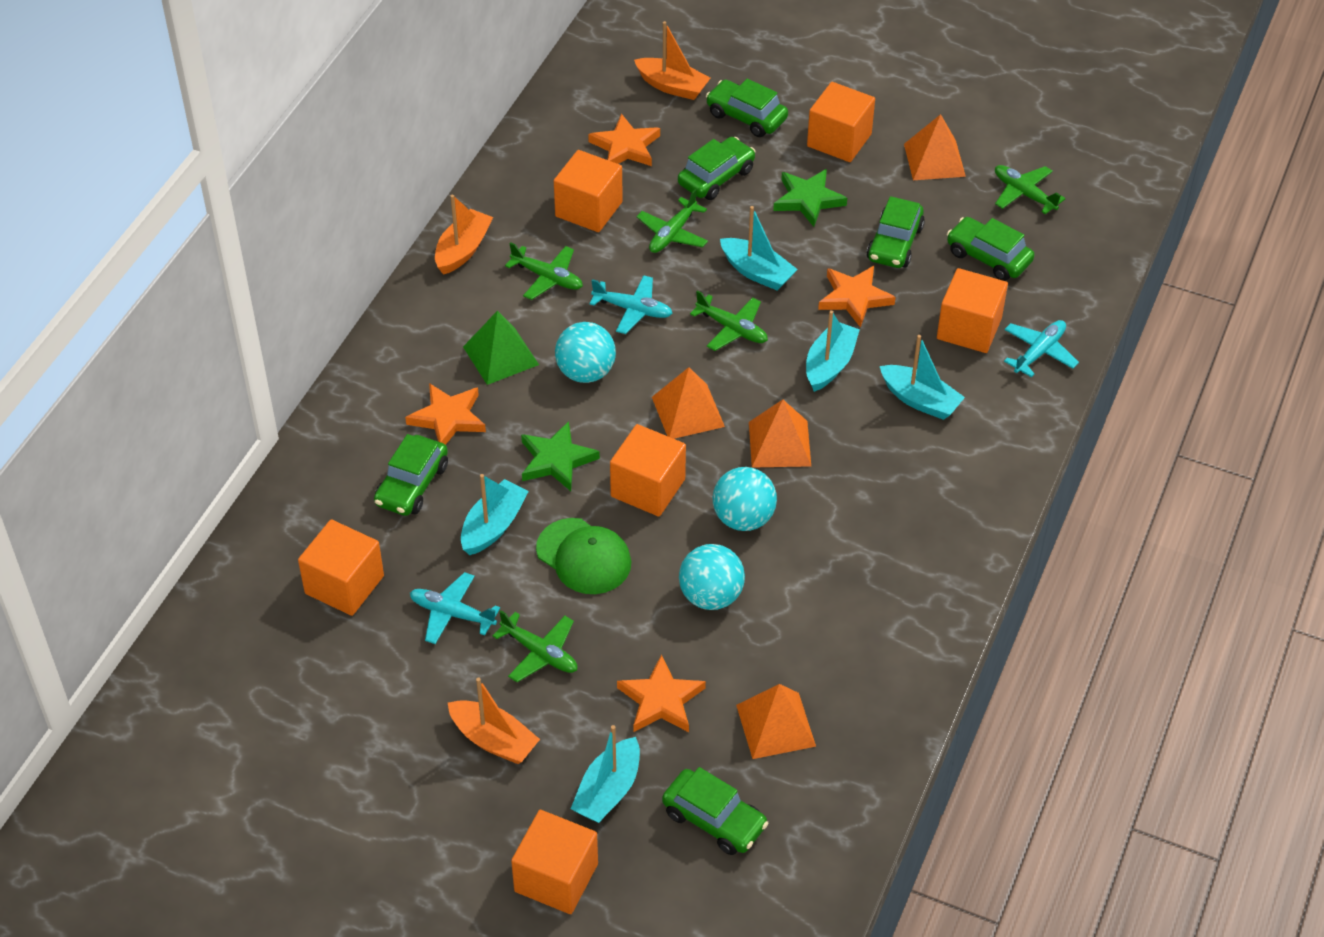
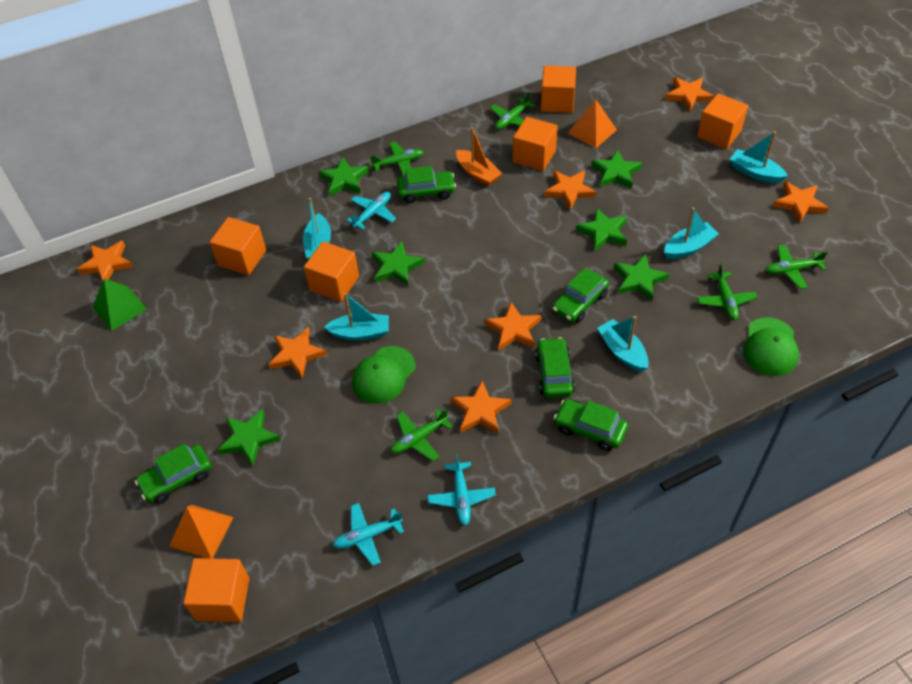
green cap: [536,518,631,594] = 1 -> [352,346,415,404] [743,317,799,376] = 2
green car: [374,434,448,516] [662,767,769,855] [678,137,755,200] [706,79,788,137] [867,196,925,268] [947,217,1034,281] = 6 -> [135,444,212,504] [397,166,456,203] [535,337,575,398] [552,268,609,323] [554,399,628,451] = 5
green star: [521,421,600,491] [773,169,847,227] = 2 -> [218,409,281,466] [319,157,369,196] [372,242,425,286] [576,208,627,251] [591,150,643,189] [614,254,669,301] = 6
orange boat: [435,195,493,275] [448,678,540,764] [634,21,710,100] = 3 -> [456,127,502,186] = 1
orange pyramid: [652,367,725,439] [736,684,816,759] [749,400,811,468] [904,114,966,180] = 4 -> [169,505,233,559] [568,99,617,148] = 2
orange star: [405,383,486,445] [588,114,660,166] [617,655,706,732] [818,266,896,328] = 4 -> [77,241,133,281] [268,327,327,378] [451,381,511,434] [485,302,541,350] [544,171,596,210] [665,77,714,112] [773,181,829,224] = 7
turquoise ball: [555,322,616,383] [679,544,745,610] [713,467,777,531] = 3 -> none = 0

